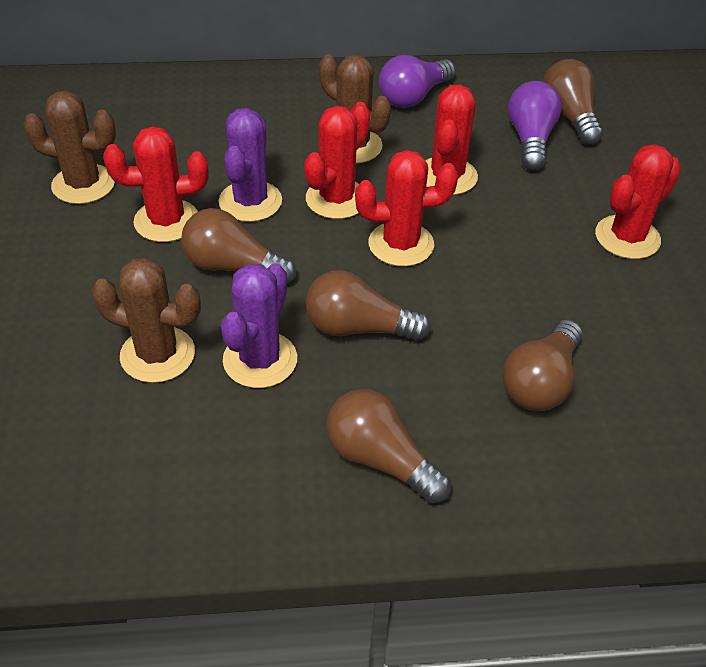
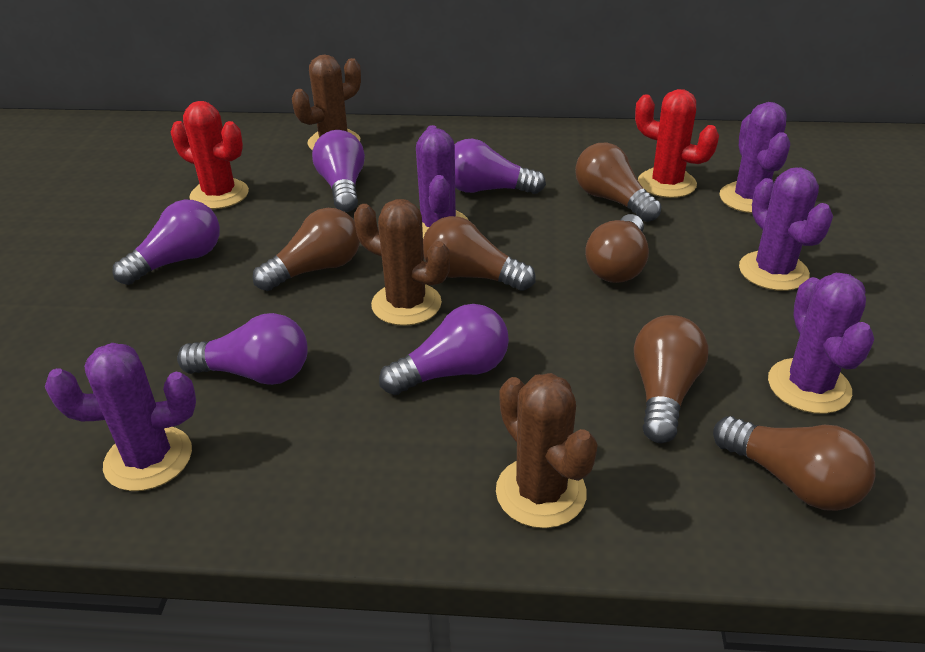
brown light bulb: [181,208,296,284] [305,270,431,341] [326,389,451,504] [502,320,582,411] [543,59,603,145] = 5 -> [253,208,360,291] [423,216,536,291] [575,143,662,222] [585,214,649,283] [634,315,709,443] [713,416,876,511] = 6
purple cactus: [219,108,282,222] [221,263,297,388] = 2 -> [45,343,196,491] [416,125,468,238] [719,102,790,213] [739,167,833,291] [768,273,874,414] = 5
purple light bulb: [379,55,456,108] [508,81,562,170] = 2 -> [112,200,220,285] [177,313,308,385] [312,130,365,212] [379,304,509,395] [454,139,546,194] = 5
red cactus: [103,126,208,242] [304,102,370,219] [355,150,458,267] [425,84,478,195] [595,144,681,259] = 5 -> [171,101,249,209] [635,89,719,198] = 2

